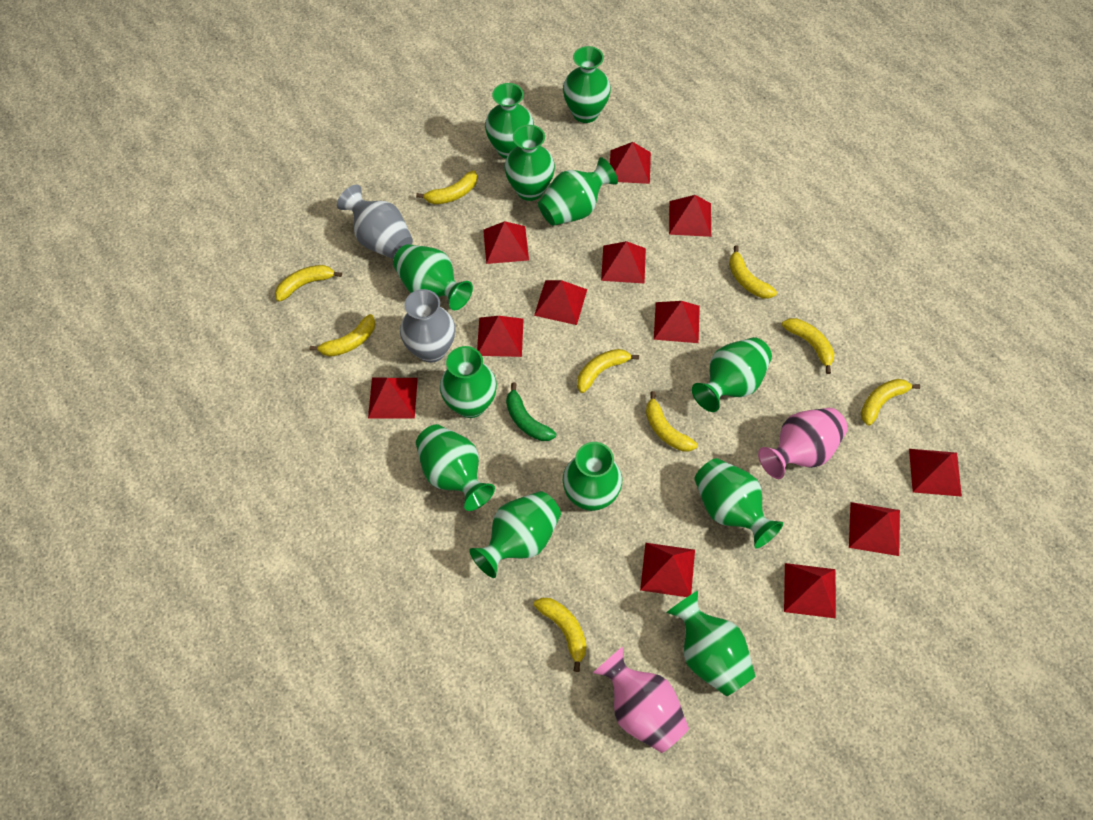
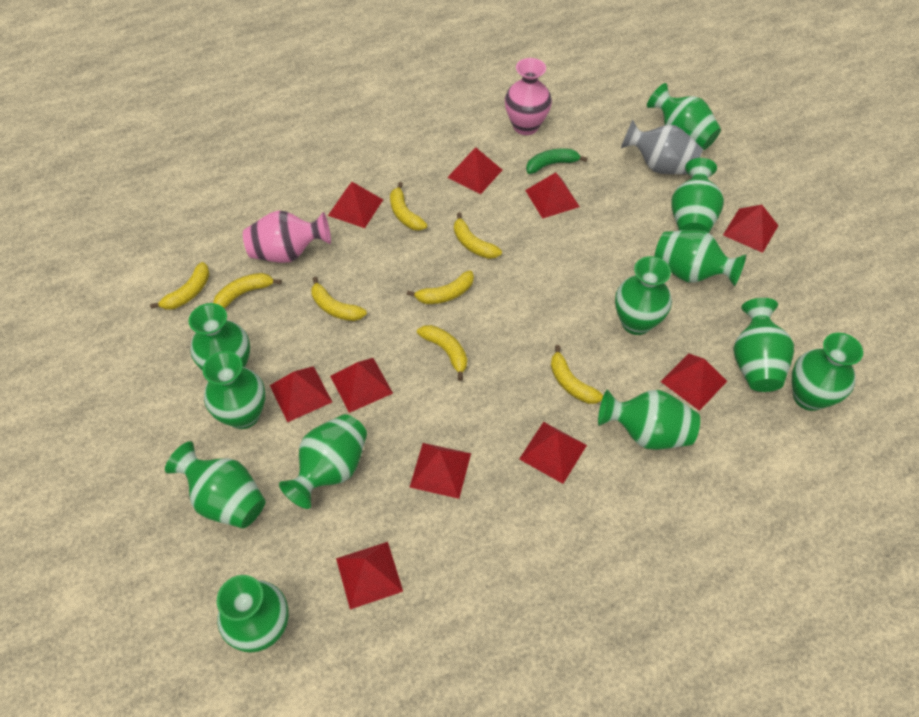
grey vase: [337,185,413,259] [400,289,455,363] = 2 -> [621,120,703,174] = 1
red pyramid: [368,378,418,419] [477,316,524,357] [483,221,529,264] [534,280,587,325] [601,241,646,283] [610,142,651,184] [640,543,695,597] [654,301,700,343] [669,195,711,237] [784,563,836,618] [849,502,900,556] [909,449,962,497] = 12 -> [270,366,332,422] [328,182,383,228] [330,358,393,413] [336,542,403,609] [410,443,471,499] [447,147,502,194] [519,422,587,484] [525,172,580,219] [661,353,727,411] [723,205,779,253] = 10
yellow banana: [275,265,342,302] [310,314,375,357] [416,170,477,204] [534,598,587,672] [577,349,639,393] [646,391,698,451] [729,245,777,298] [782,318,834,374] [861,379,920,426] = 9 -> [150,262,210,310] [213,273,282,309] [311,277,367,321] [390,182,427,231] [407,270,474,304] [417,325,467,381] [454,213,502,259] [551,345,603,404] = 8

